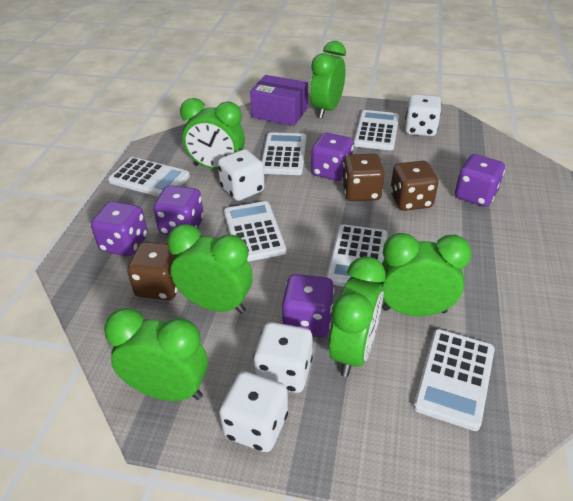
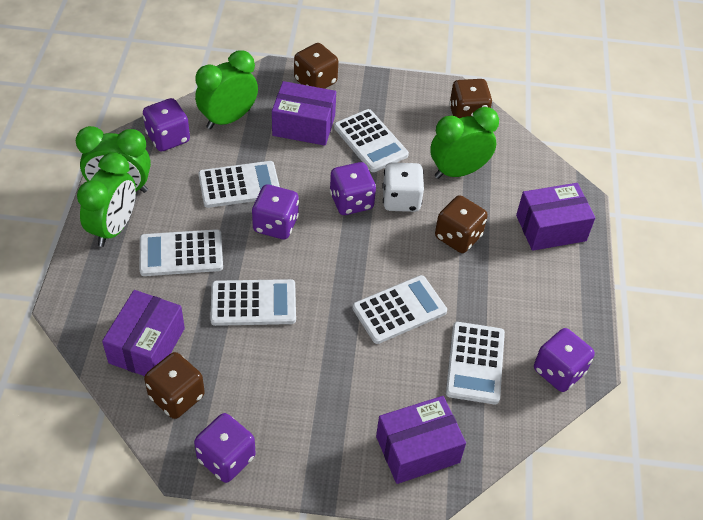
brown dice: [127,242,178,300] [342,154,385,201] [390,161,438,211] = 3 -> [144,352,205,419] [294,43,338,89] [435,195,488,253] [449,79,492,118] = 4
green clock: [104,308,208,401] [167,224,253,314] [180,98,245,169] [310,41,346,118] [329,256,386,377] [380,233,471,316] = 6 -> [76,126,151,193] [77,152,136,247] [195,50,258,129] [430,107,499,179] = 4
purple box: [250,75,308,126] = 1 -> [102,290,185,376] [272,81,336,146] [376,396,466,484] [516,183,595,251] = 4
white dice: [218,149,265,201] [219,371,288,452] [253,322,313,393] [405,94,441,136] = 4 -> [382,162,424,212] = 1

